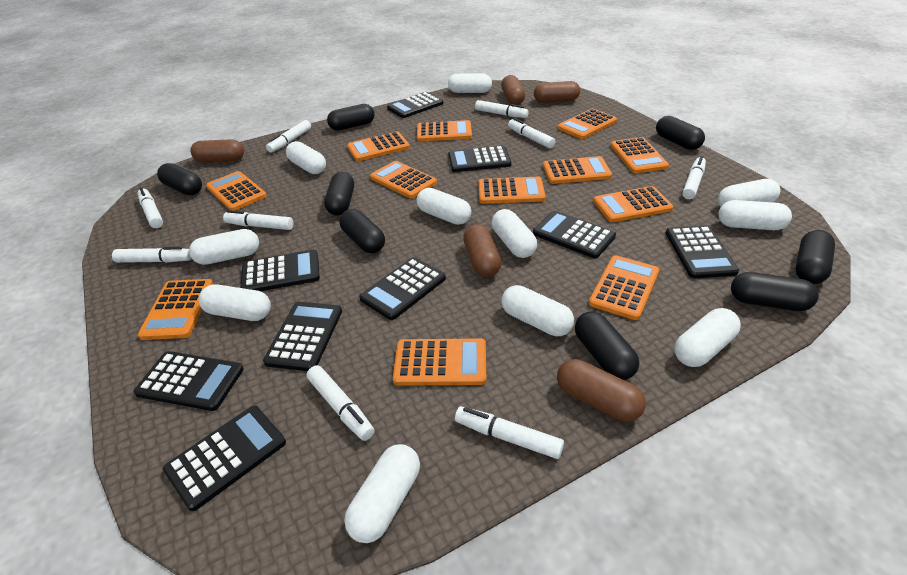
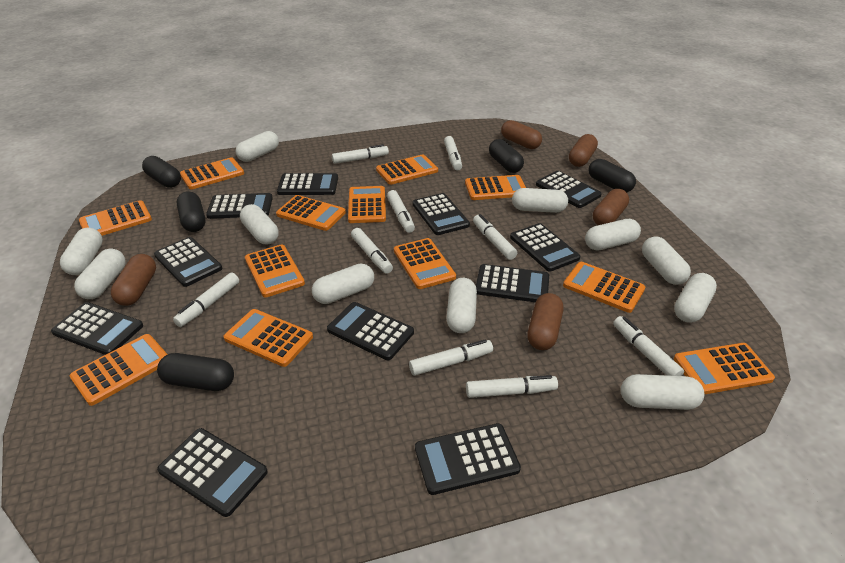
black calculator: [134,351,244,411] [163,406,286,511] [240,250,320,291] [263,302,342,371] [359,257,446,320] [387,92,443,118] [448,146,511,172] [533,211,616,258] [666,225,739,278] = 9 -> [51,302,143,355] [154,237,222,287] [157,428,268,517] [206,193,273,219] [277,173,338,195] [327,302,414,360] [412,193,470,235] [415,423,521,495] [476,264,549,302] [510,223,580,272] [536,171,602,208] = 11
black capsule: [157,163,202,195] [324,172,354,216] [327,104,375,131] [340,209,385,253] [575,311,639,380] [656,116,705,150] [731,272,819,311] [795,230,835,284] = 8 -> [142,156,181,188] [157,353,234,391] [177,191,205,232] [489,139,524,173] [588,159,636,192] = 5

